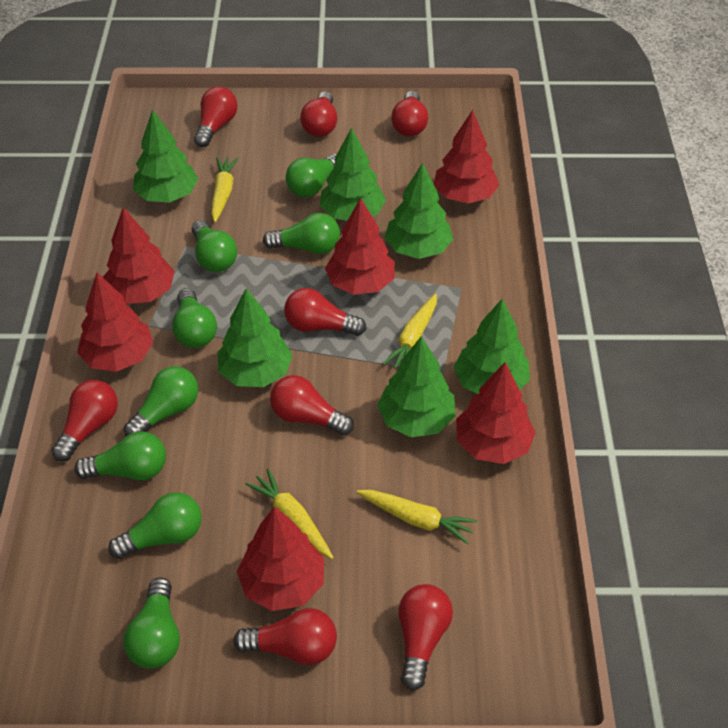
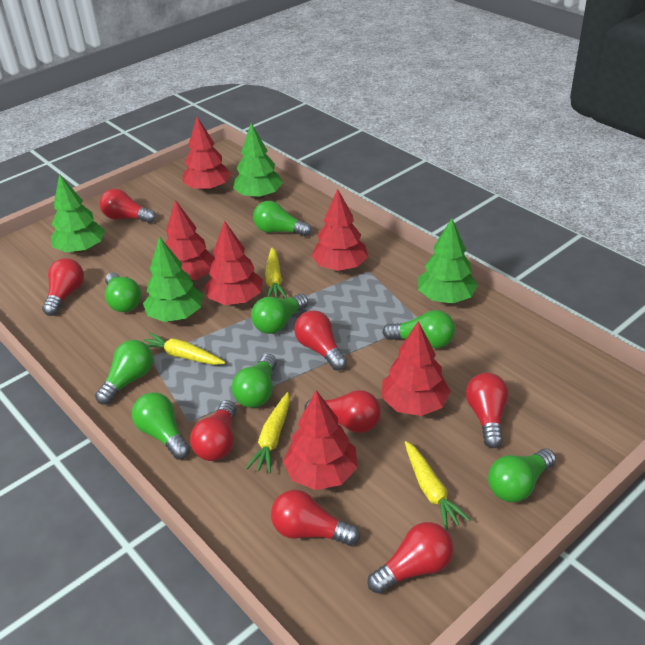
green tree: [133,109,199,203] [217,288,293,387] [320,128,386,221] [377,336,455,437] [385,163,453,259] [454,299,530,394] = 6 -> [51,174,105,253] [143,236,203,322] [233,123,283,199] [418,218,478,304] = 4

